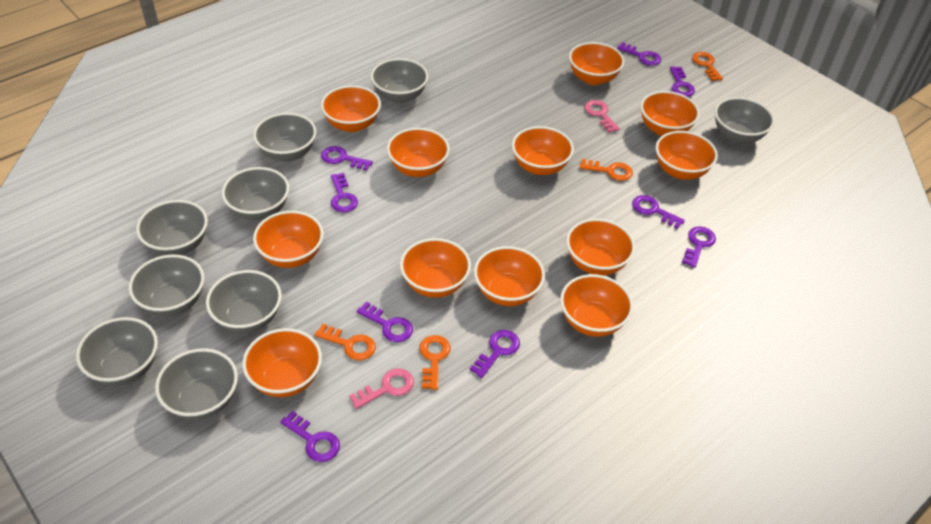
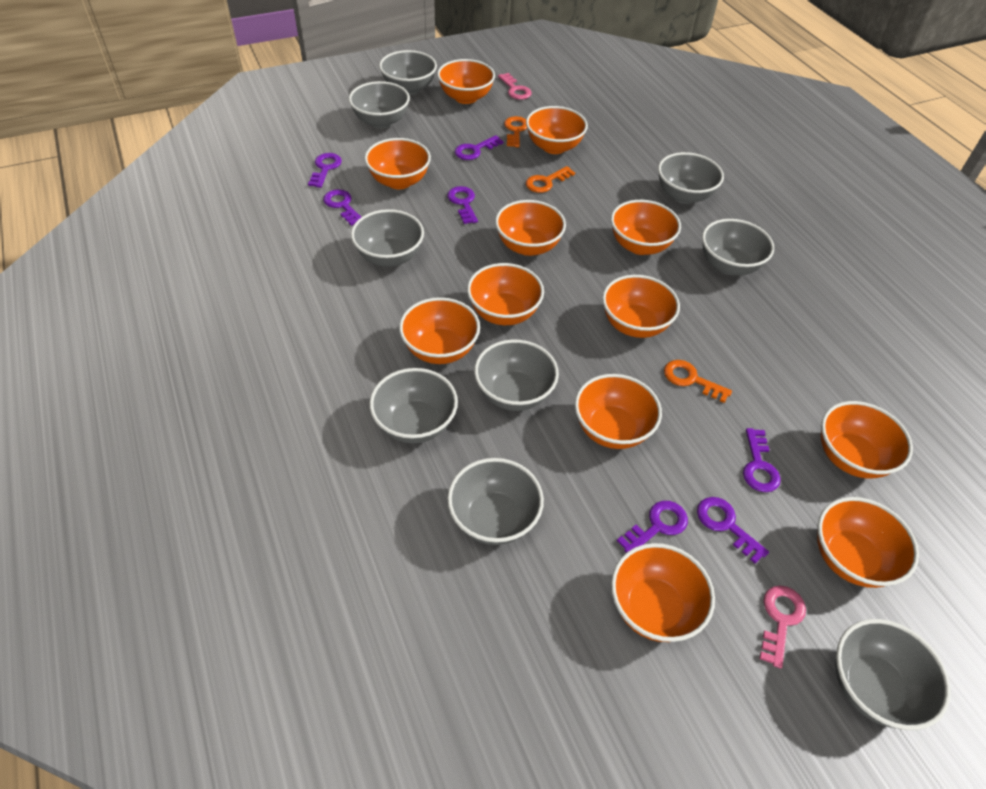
orange key: [315,324,376,360] [420,335,450,390] [580,159,633,181] [692,52,723,81] = 4 -> [504,116,527,147] [526,166,575,193] [664,360,732,403] = 3
purple key: [280,411,340,462] [321,146,373,171] [331,173,358,213] [357,302,413,342] [470,330,520,378] [617,42,661,66] [632,195,685,229] [670,67,695,97] [682,226,716,268] = 9 -> [308,153,342,188] [323,189,361,226] [447,186,478,224] [455,135,503,160] [617,501,688,553] [697,497,769,564] [743,428,781,492] = 7

